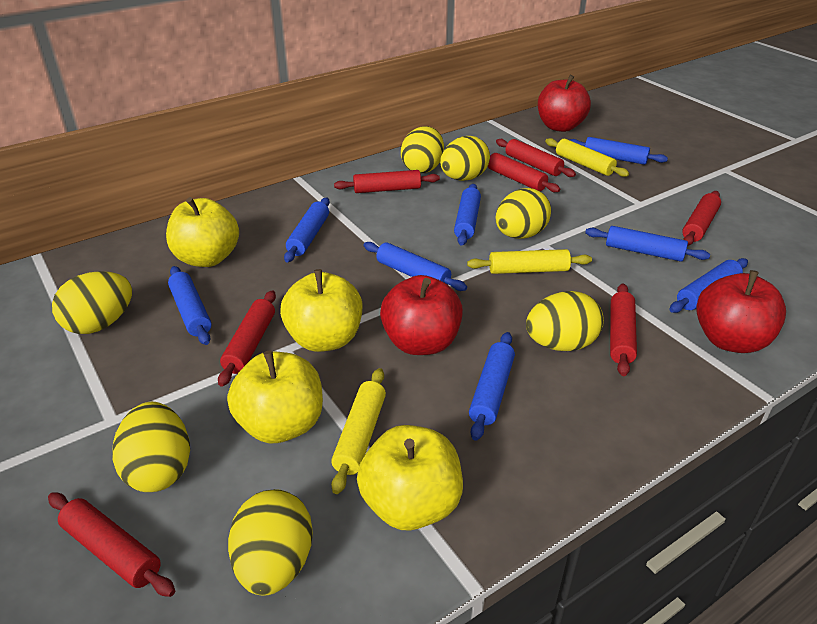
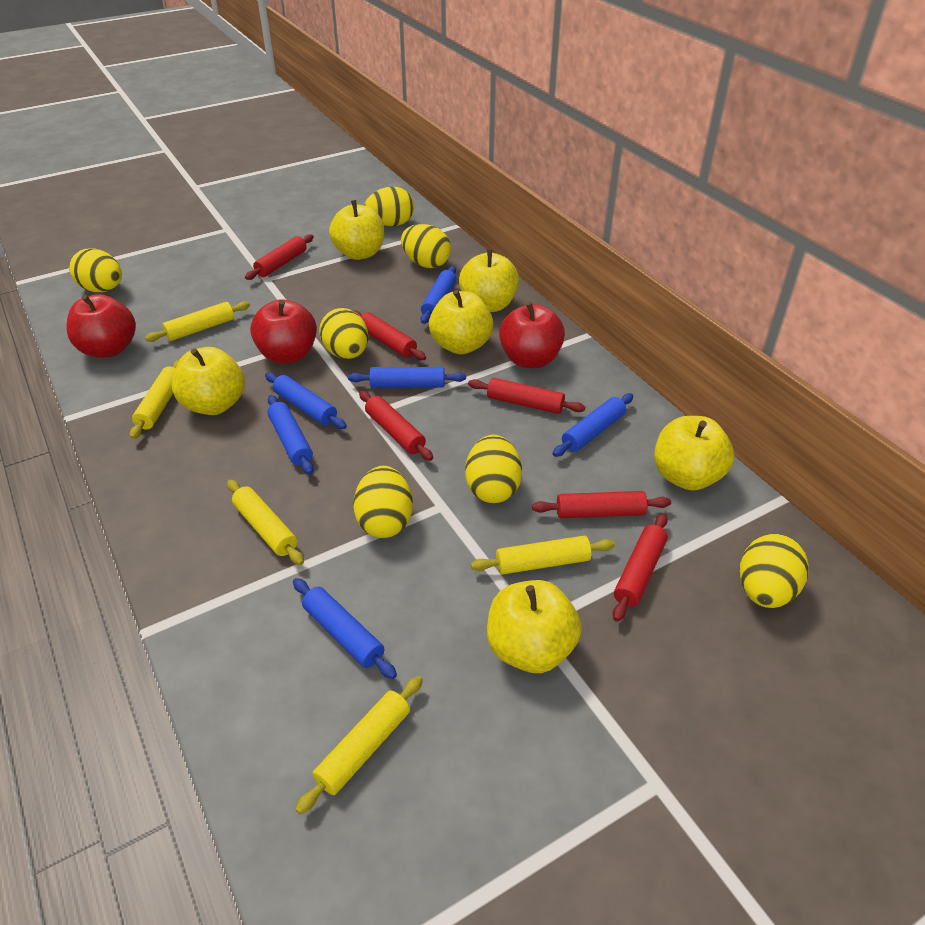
blue rolling pin: [168,266,212,345] [284,197,330,262] [363,242,467,291] [454,184,481,246] [469,332,515,441] [570,137,668,165] [585,226,710,262] [669,258,748,313] = 8 -> [265,372,347,429] [267,395,314,475] [293,578,397,679] [348,367,466,388] [421,266,456,324] [553,393,633,457] = 6
red rolling pin: [48,492,175,597] [218,290,276,387] [334,170,440,193] [488,153,560,192] [496,139,576,177] [610,283,637,376] [682,191,721,246] = 7 -> [245,234,314,280] [354,310,426,360] [359,391,433,461] [468,378,585,414] [532,491,671,518] [613,513,668,622] = 6
yellow apple: [166,197,239,267] [227,350,323,443] [280,269,362,352] [357,425,463,530] = 4 -> [172,347,245,415] [329,200,384,260] [429,290,494,354] [459,249,519,312] [487,580,582,673] [654,416,734,490] = 6
yellow rolling pin: [331,368,386,494] [467,249,592,274] [545,138,629,177] = 3 -> [130,359,180,439] [145,301,250,342] [227,480,304,565] [295,676,423,814] [471,536,615,575] = 5

